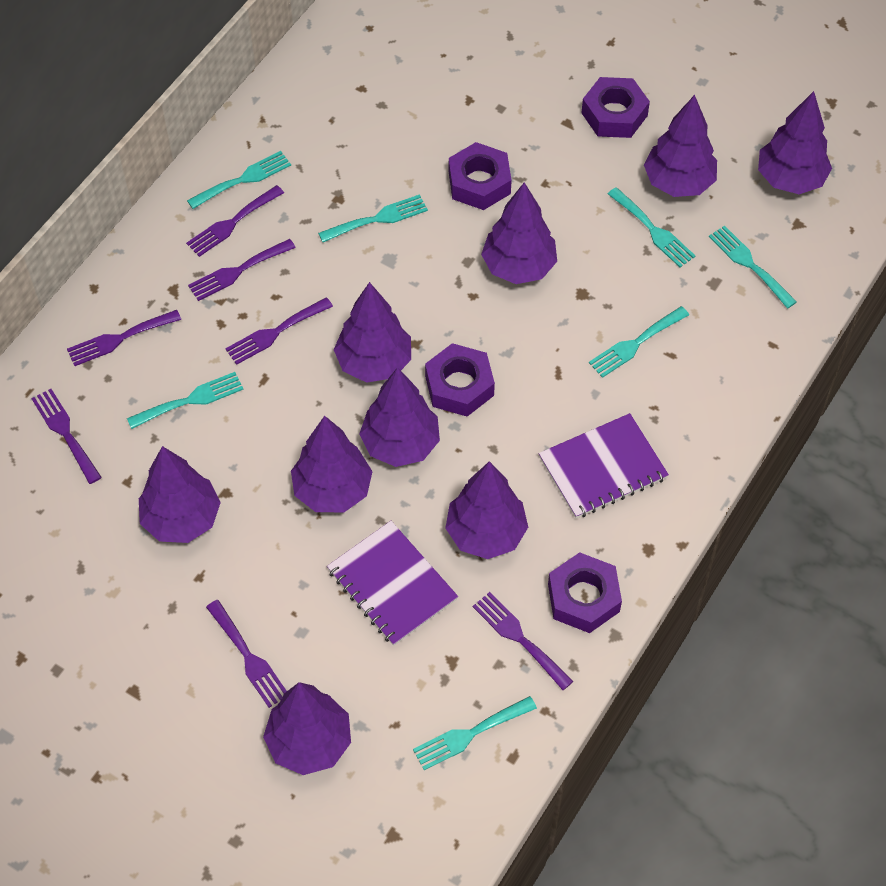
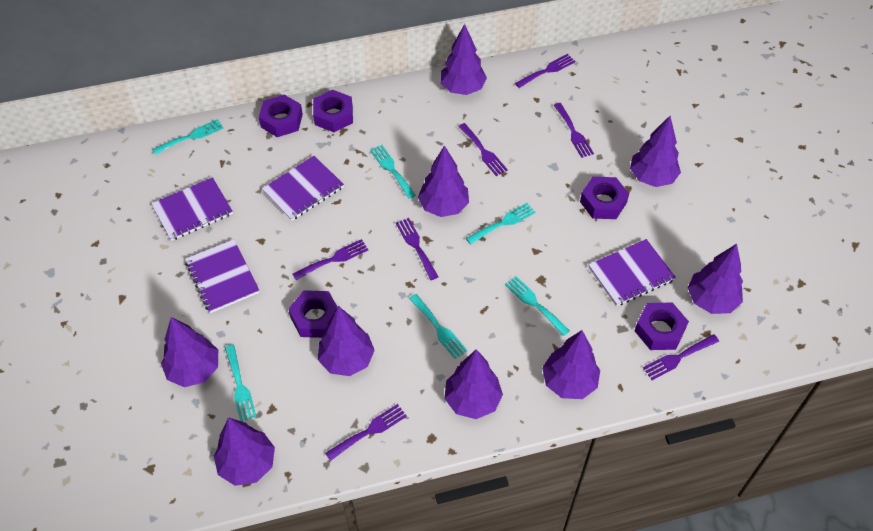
purple notebook: [327,521,458,646] [539,413,669,518] = 2 -> [151,177,233,241] [185,239,259,313] [262,156,344,221] [588,239,676,306] = 4
purple nut: [425,343,495,416] [449,142,512,210] [548,552,622,633] [582,77,650,138] = 4 -> [259,95,303,137] [288,290,337,338] [313,90,353,132] [580,177,629,219] [635,303,689,350] = 5
turquoise fork: [127,372,244,429] [187,151,291,209] [318,194,428,242] [413,696,537,770] [589,306,689,378] [608,187,695,267] [709,226,797,308] = 7 -> [152,119,224,155] [225,344,256,422] [370,145,416,199] [409,294,468,359] [466,203,535,244] [505,276,570,336] = 6

